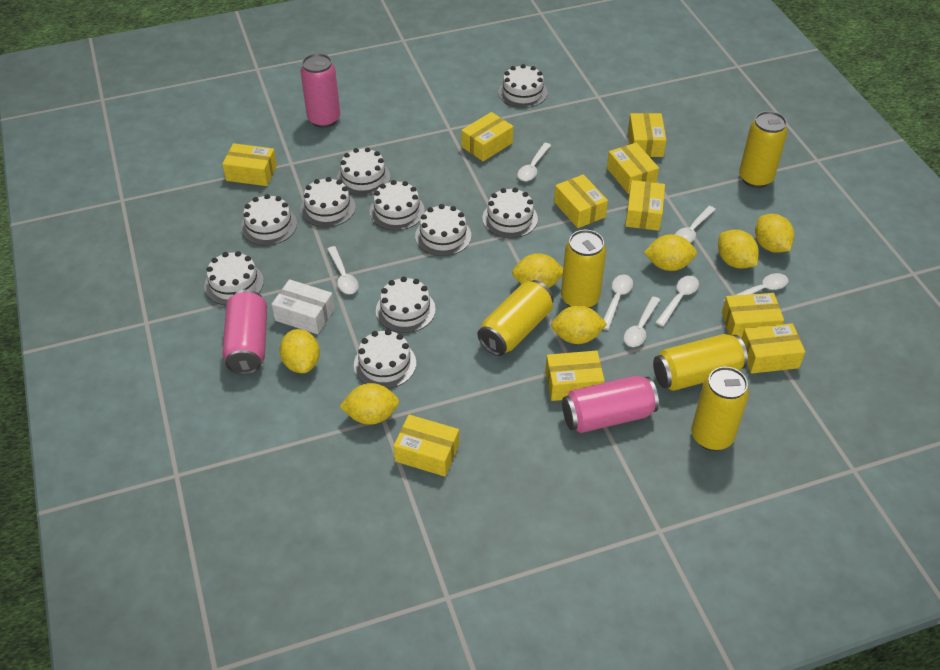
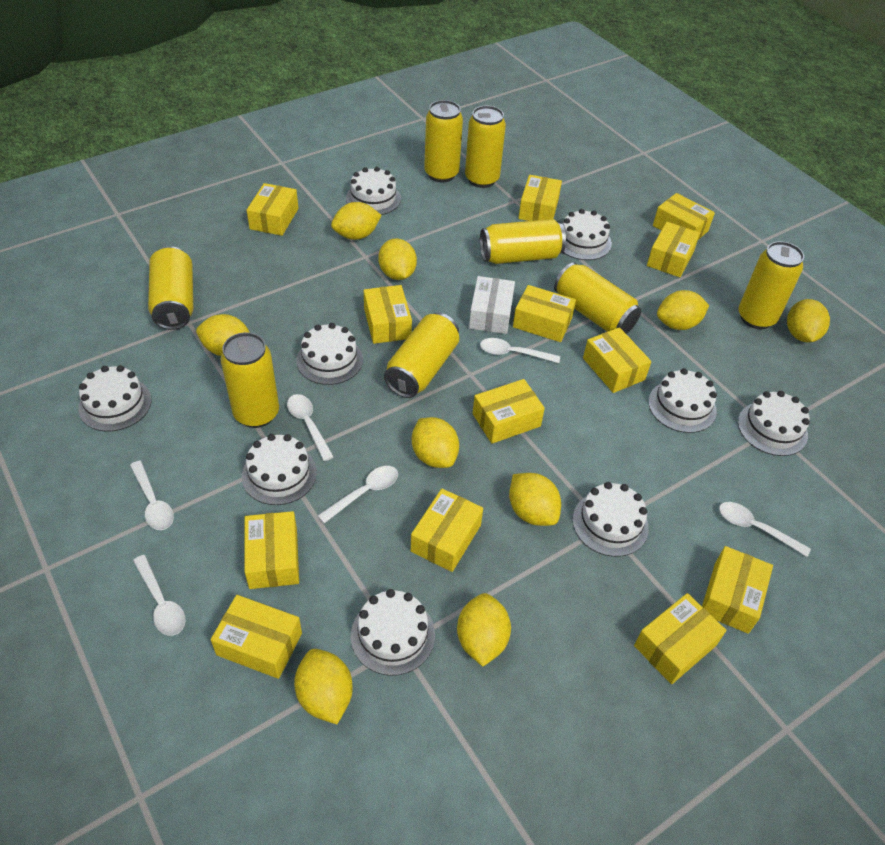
pink can: [222,289,267,375] [301,53,340,128] [562,376,659,433] = 3 -> none = 0
white cake: [204,251,264,305] [241,194,297,246] [300,177,356,227] [337,147,390,196] [354,329,416,389] [370,180,425,231] [376,277,436,333] [415,204,471,256] [482,188,538,238] [498,64,548,108] = 10 -> [78,365,152,432] [242,434,317,505] [296,323,363,385] [346,167,401,215] [351,589,435,676] [563,209,612,260] [573,482,649,557] [648,368,717,433] [738,391,810,456] = 9
white spoon: [327,246,359,294] [517,143,551,181] [603,274,633,330] [624,296,660,347] [655,276,699,327] [675,206,716,243] [723,273,788,302] = 7 -> [130,461,174,530] [133,555,186,636] [287,394,334,461] [317,466,398,523] [480,338,560,363] [719,502,811,557] = 6
yellow box: [222,143,277,186] [393,415,459,476] [461,112,513,161] [545,351,605,401] [554,174,608,228] [607,143,659,194] [625,180,665,231] [628,113,666,157] [722,293,784,338] [741,323,805,374] = 10 -> [211,595,302,679] [245,511,299,589] [247,183,298,236] [364,285,412,344] [411,489,483,572] [473,379,545,444] [513,285,576,342] [519,175,562,221] [583,327,651,393] [634,593,726,684] [647,222,700,277] [653,193,715,240] [702,546,773,634] = 13
yellow can: [478,280,554,356] [561,230,606,308] [653,334,748,391] [691,367,749,451] [739,111,788,188] = 5 -> [148,246,193,330] [220,332,279,428] [384,313,459,398] [424,100,463,182] [465,106,506,188] [480,219,566,264] [554,262,641,334] [738,241,804,329] = 8
yellow lemon: [279,329,320,373] [339,383,399,425] [512,253,563,288] [551,305,607,344] [644,234,697,271] [718,230,759,269] [755,214,794,253] = 7 -> [196,314,250,356] [294,649,353,724] [331,202,382,240] [378,239,417,280] [412,417,459,468] [457,593,511,666] [509,473,561,526] [657,290,709,330] [787,299,830,342] = 9

